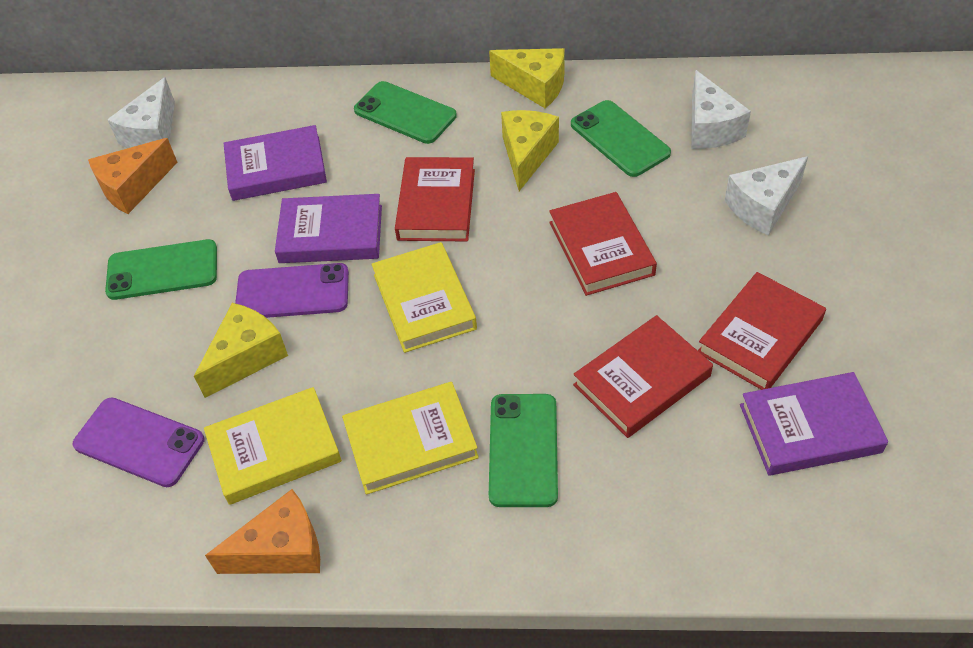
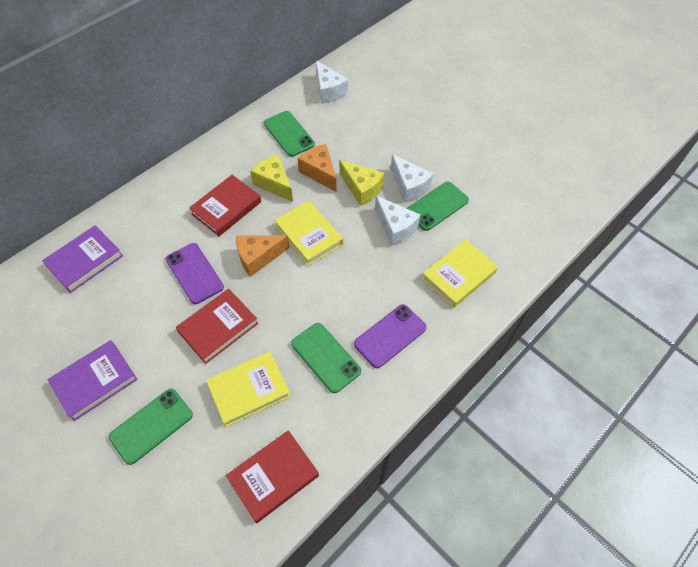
purple book: [224,125,327,201] [275,194,382,263] [740,372,888,476] = 3 -> [42,225,123,293] [48,340,138,421] = 2
red book: [395,157,475,241] [549,192,657,296] [573,315,713,438] [698,272,826,390] = 4 -> [176,289,258,364] [189,175,261,236] [226,430,319,523] = 3
yellow cheese: [194,303,288,398] [489,48,565,108] [501,110,559,191] = 3 -> [250,154,293,202] [339,160,384,206] = 2

